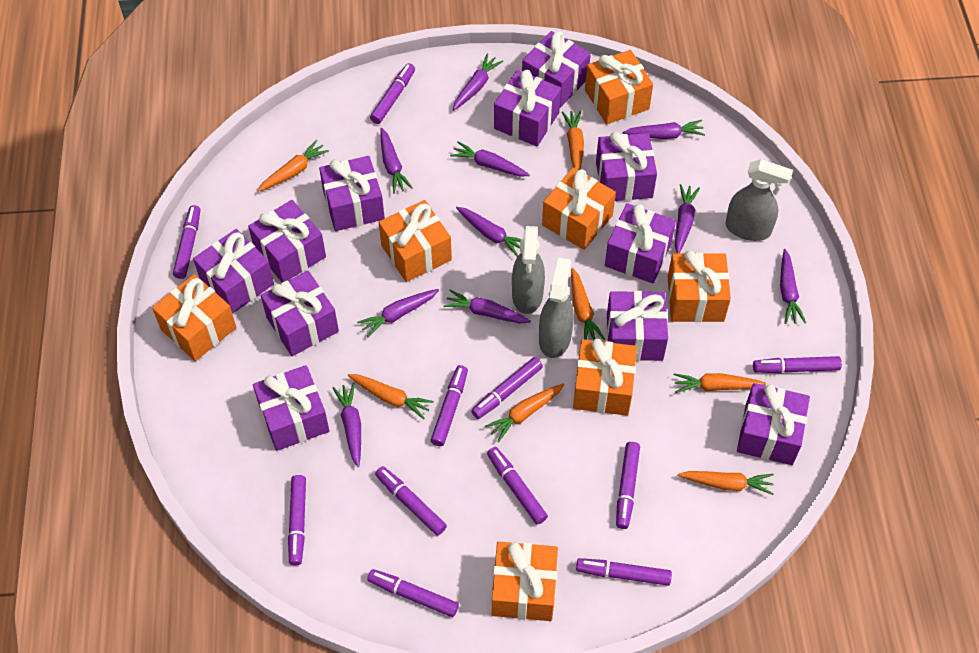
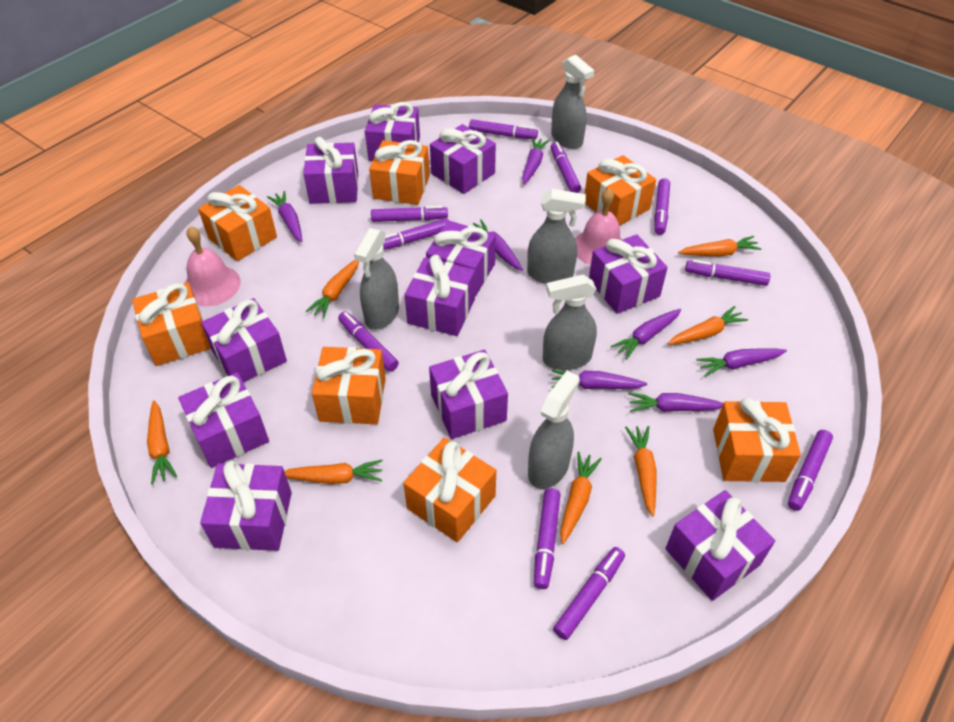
grey spray bottle: [512,226,545,314] [539,257,574,358] [726,159,793,241] = 3 -> [354,228,399,330] [527,189,586,284] [528,371,580,489] [543,274,597,370] [551,55,594,149] = 5
pink bell: none = 0 -> [185,226,241,306] [575,188,623,265] = 2
purple carrot: [333,383,361,467] [357,289,439,338] [380,128,413,194] [443,290,531,323] [450,141,530,176] [453,54,503,111] [456,207,521,257] [622,120,705,139] [675,184,700,254] [780,249,806,324] = 10 -> [267,191,302,242] [473,219,523,270] [522,137,550,184] [552,370,648,389] [611,309,681,360] [628,393,723,412] [696,348,787,377] = 7
purple marker: [173,205,200,279] [288,475,306,565] [367,569,459,617] [370,63,415,124] [375,466,447,536] [431,365,468,446] [471,357,543,419] [487,447,548,525] [576,558,672,586] [616,442,640,529] [753,356,842,373] = 11 -> [338,311,399,372] [371,206,448,222] [383,218,449,250] [469,119,538,139] [534,488,561,589] [551,142,581,193] [553,547,625,640] [654,178,670,235] [685,260,770,286] [788,430,833,511] = 10

